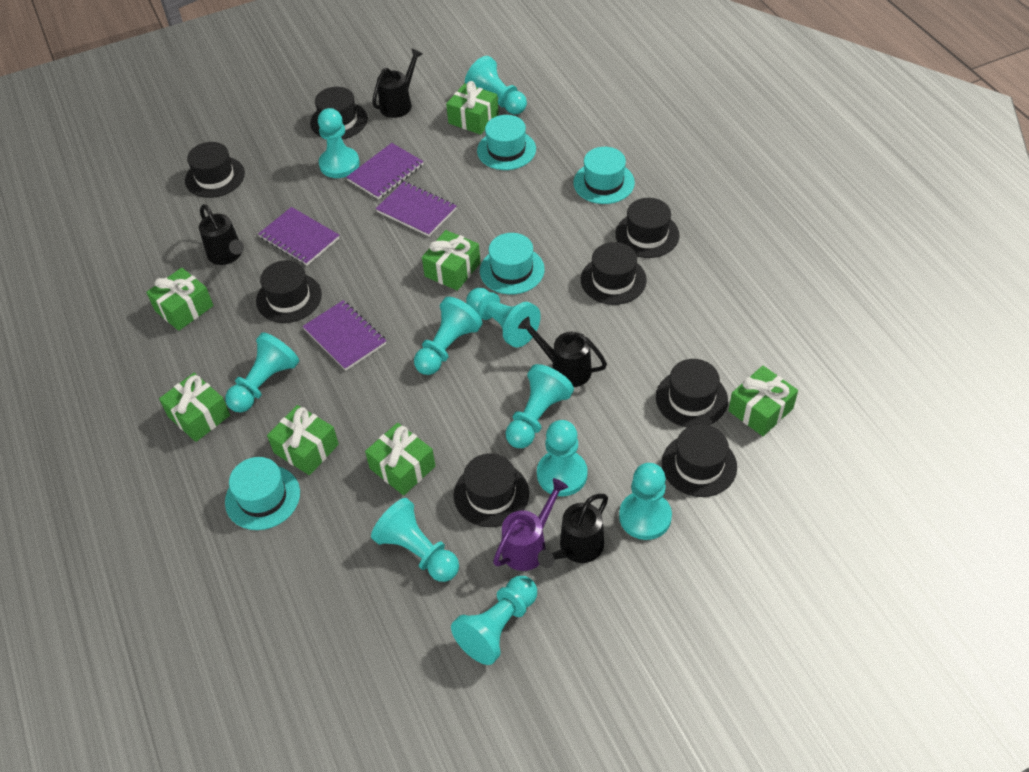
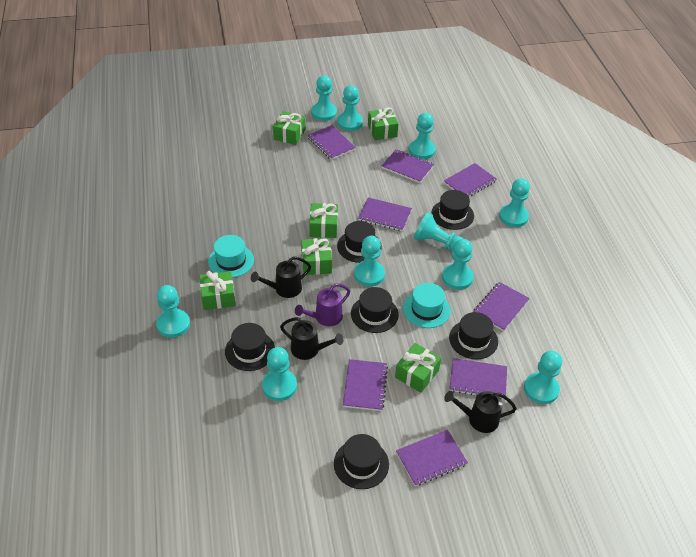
black hat: [185,142,245,198] [256,260,322,323] [310,87,368,139] [454,453,529,527] [581,242,647,305] [615,198,679,258] [656,359,728,427] [662,424,737,497] = 8 -> [225,323,275,371] [334,434,389,489] [337,221,382,263] [351,287,399,333] [431,190,474,230] [449,312,498,359] = 6
black watering can: [199,204,244,265] [372,48,423,118] [518,317,607,387] [538,494,608,568] = 4 -> [251,256,311,298] [280,317,344,360] [444,391,517,433] = 3
green gift: [146,268,213,331] [159,373,230,442] [267,405,339,475] [365,423,435,496] [422,230,481,291] [446,81,499,135] [728,366,798,436] = 7 -> [200,271,236,310] [273,111,305,145] [301,238,332,275] [309,203,338,238] [368,107,398,140] [395,343,441,393] = 6
purple notebook: [258,207,339,265] [302,300,386,371] [346,143,424,199] [376,181,457,237] = 4 -> [308,125,356,160] [343,359,388,411] [358,197,412,231] [382,149,434,183] [396,430,468,486] [444,163,497,197] [450,358,507,399] [473,282,530,331] = 8
turquoise hat: [225,457,300,530] [477,115,536,170] [480,233,545,294] [573,147,635,204] = 4 -> [208,235,254,278] [403,283,451,328] = 2

